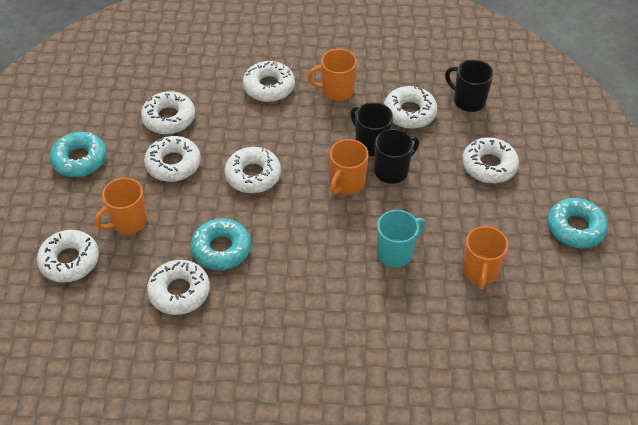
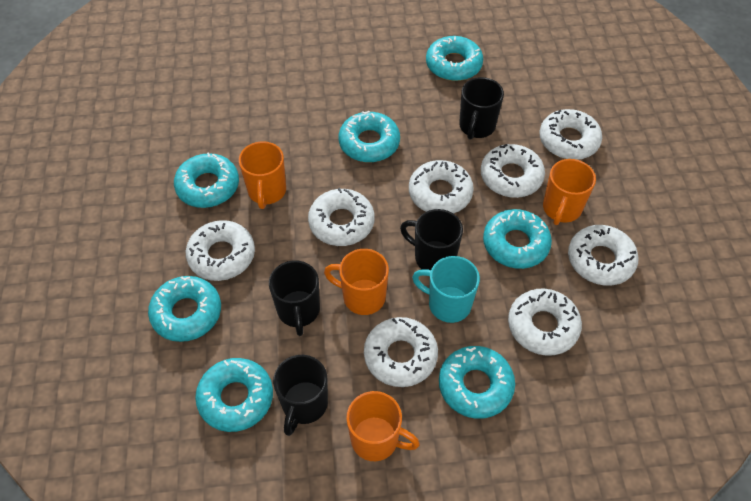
black mug: [350,102,393,156] [374,129,419,184] [445,59,493,112] = 3 -> [269,260,320,336] [273,355,328,436] [400,209,463,270] [459,77,504,140] = 4
turquoise donut: [50,132,107,177] [191,218,251,271] [547,198,608,248] = 3 -> [148,276,221,342] [174,152,239,208] [195,358,273,432] [338,111,400,162] [426,36,483,81] [439,346,515,419] [483,209,552,269] = 7

